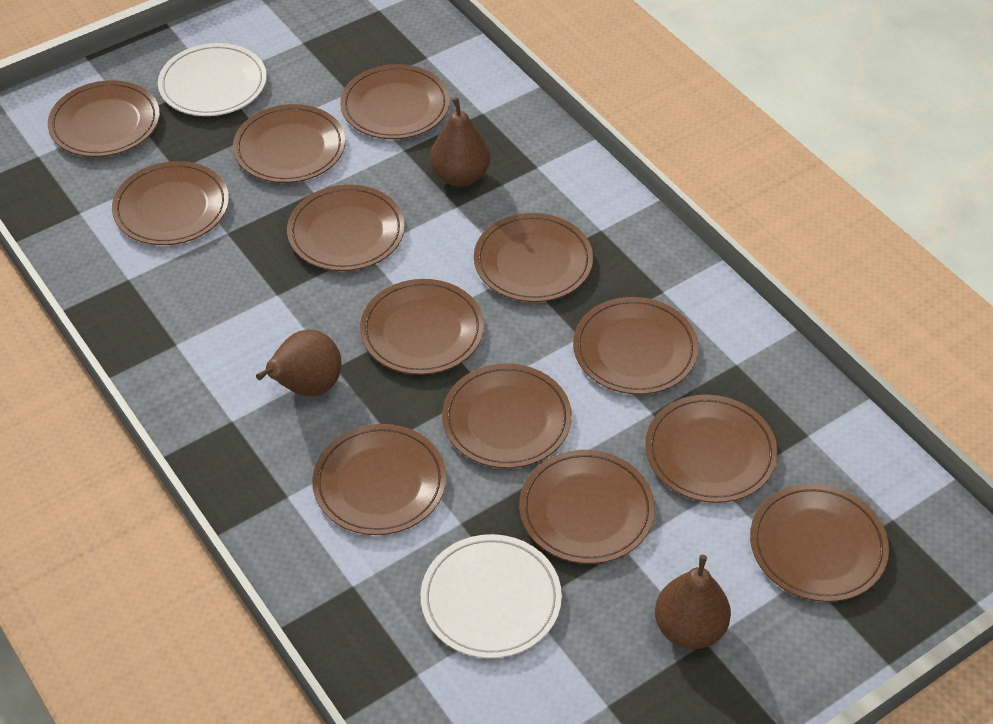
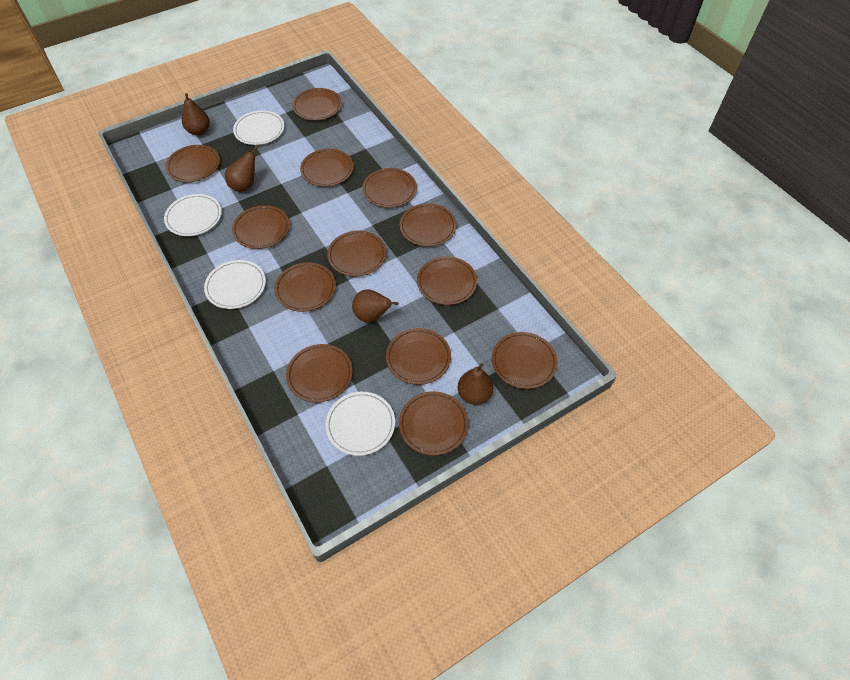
brown pear: [256,329,342,397] [430,97,490,187] [655,555,731,649] = 3 -> [182,93,210,135] [225,145,259,192] [352,289,398,323] [458,363,493,405] = 4
white plate: [158,43,267,116] [421,534,562,658] = 2 -> [164,194,222,236] [204,260,266,309] [233,110,284,145] [325,392,395,456] = 4

